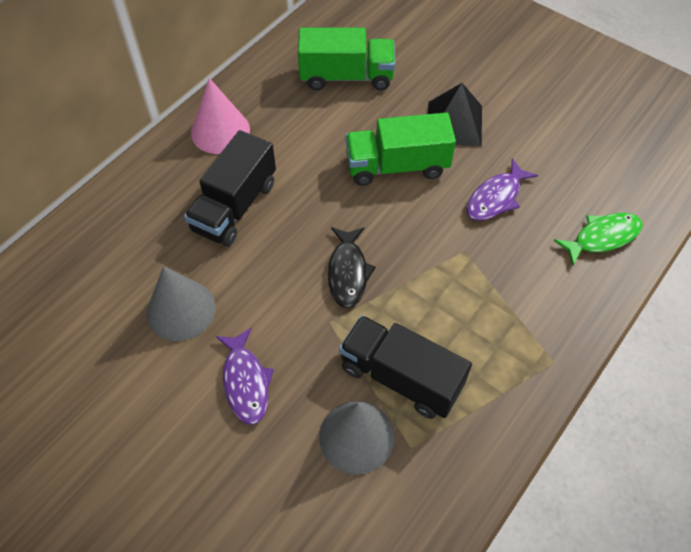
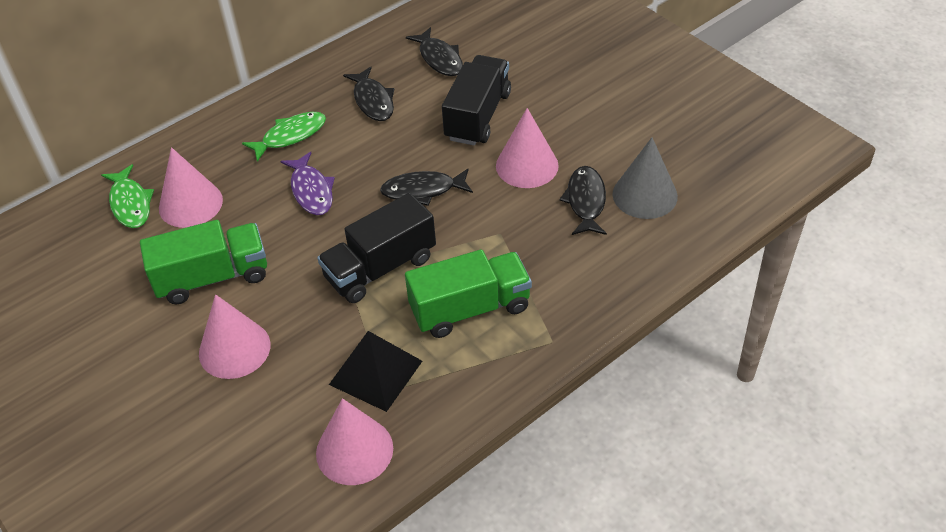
black fish: [328,227,376,308] = 1 -> [343,67,394,121] [380,168,473,206] [406,27,463,76] [559,166,607,235] = 4
green fish: [554,213,643,266] = 1 -> [101,164,154,228] [242,112,326,162] = 2
grey cone: [147,266,216,341] [319,401,394,474] = 2 -> [613,137,678,219] = 1
pink cone: [191,78,250,154] = 1 -> [159,147,223,228] [199,294,271,379] [316,398,393,485] [496,108,559,188] = 4
purple fish: [216,328,274,424] [466,158,538,221] = 2 -> [281,152,335,215] = 1

